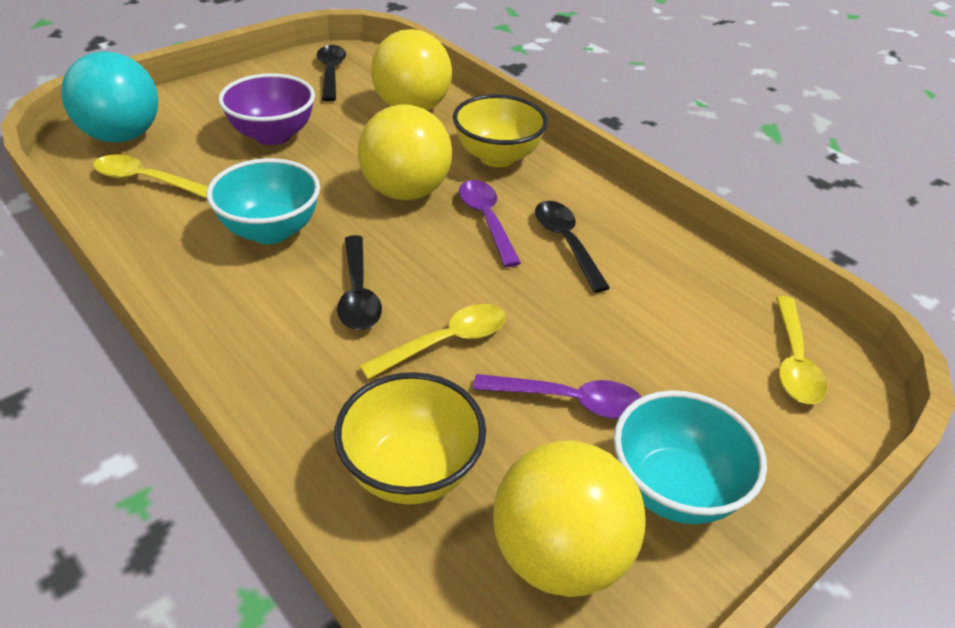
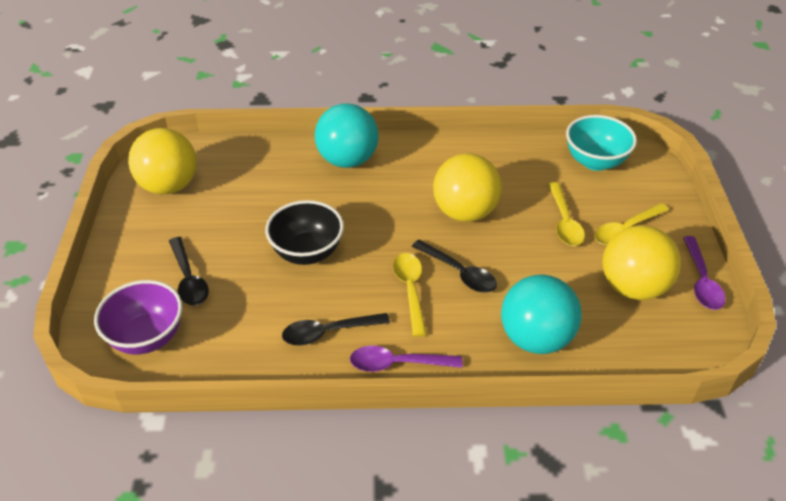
black bowl: none = 0 -> [265,200,344,265] = 1
turquoise ball: [61,51,158,143] = 1 -> [315,103,378,168] [501,274,582,354] = 2
turquoise bowl: [207,158,320,244] [614,390,767,524] = 2 -> [566,115,637,171] = 1
yellow bowl: [334,372,486,504] [453,94,548,167] = 2 -> none = 0

